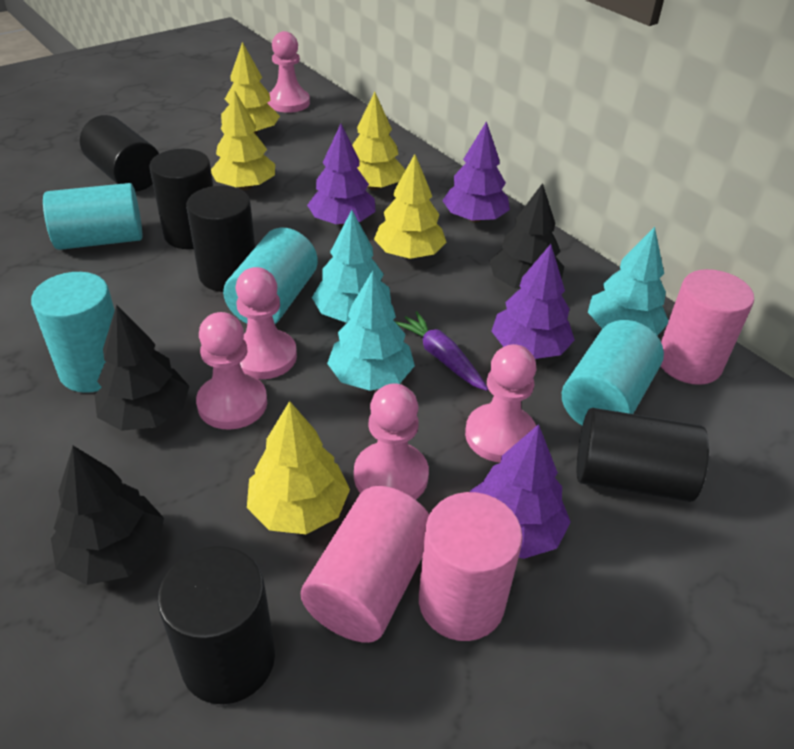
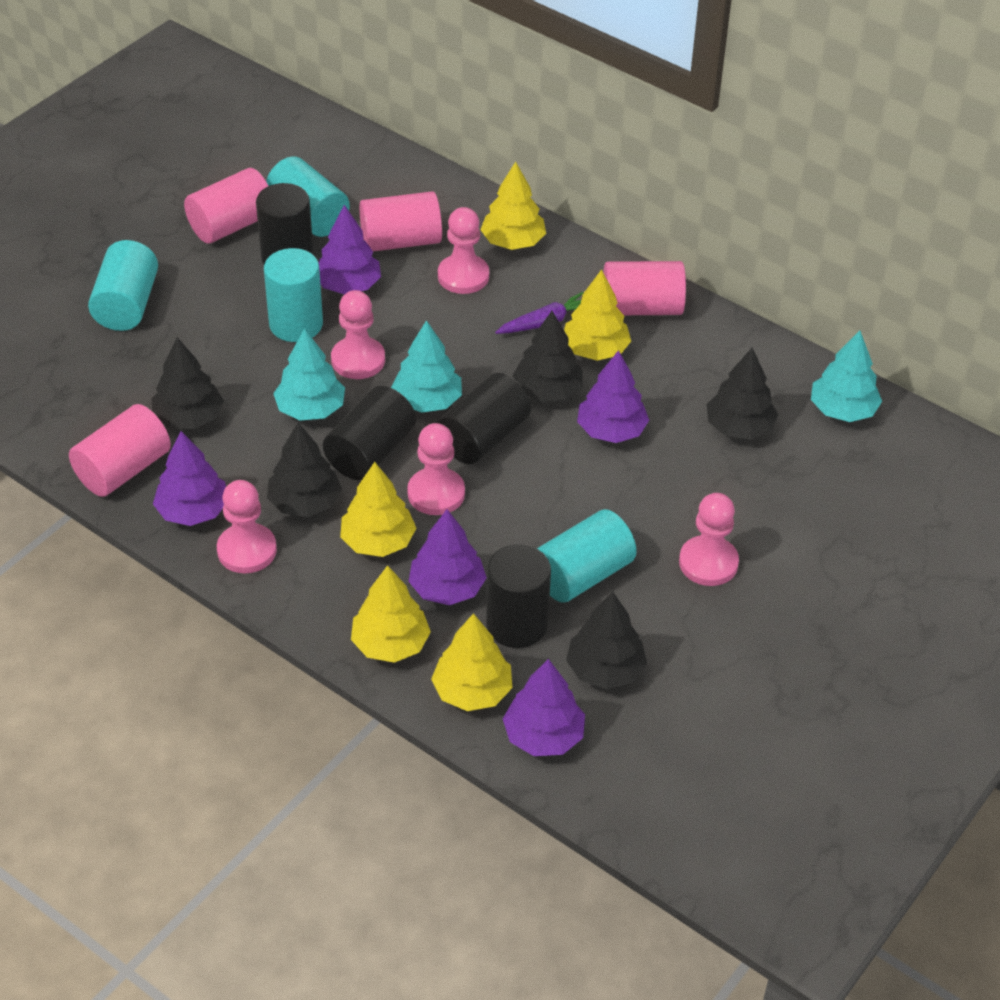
black cylinder: [80,115,159,191] [149,149,213,249] [158,546,275,704] [186,186,255,292] [577,408,709,502] = 5 -> [256,183,313,264] [323,386,416,480] [437,373,531,464] [486,544,551,648] = 4
black tree: [51,446,164,585] [95,305,190,431] [489,183,564,289] = 3 -> [152,337,224,429] [267,423,342,517] [513,311,583,402] [566,592,647,689] [707,347,778,440] = 5
pink cylinder: [301,486,430,643] [419,492,523,641] [661,269,754,385] = 3 -> [69,404,171,497] [184,168,268,244] [359,191,442,251] [603,261,686,315] = 4
purple tree: [307,124,376,226] [442,121,510,222] [470,424,571,559] [491,244,575,359] = 4 -> [153,431,226,526] [318,205,381,294] [408,509,487,605] [503,659,585,756] [577,350,649,443] = 5

